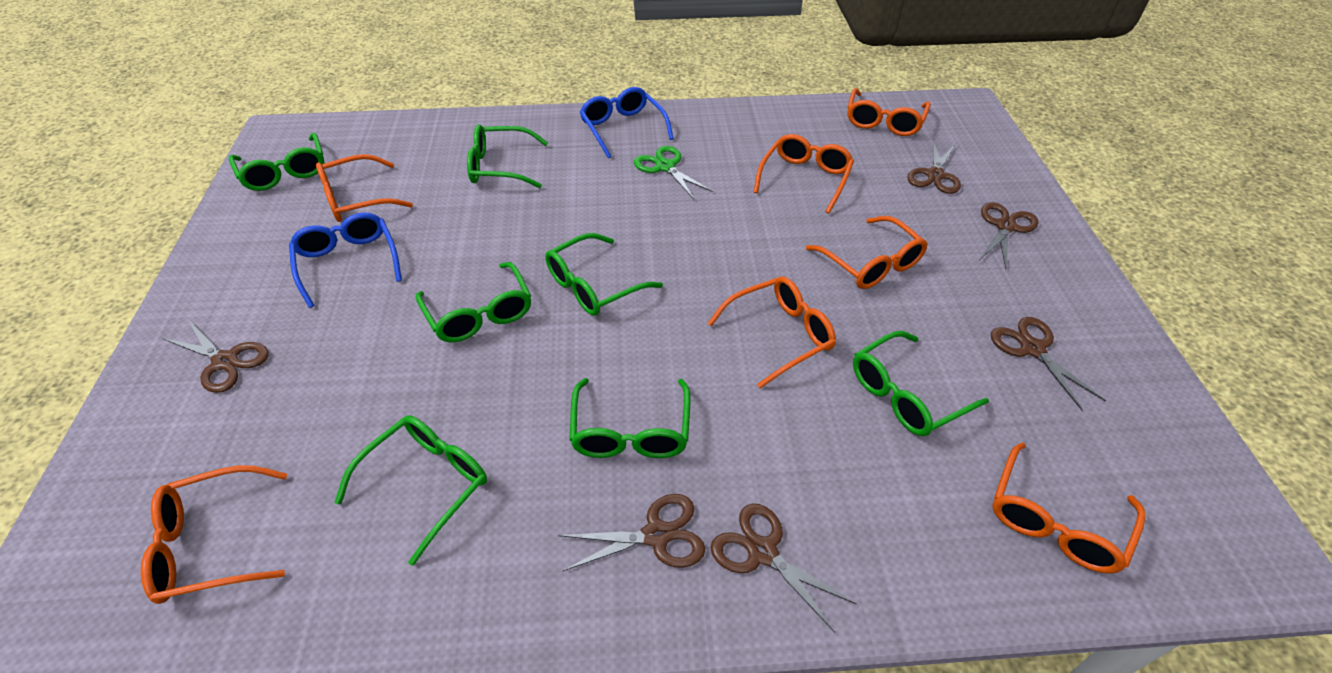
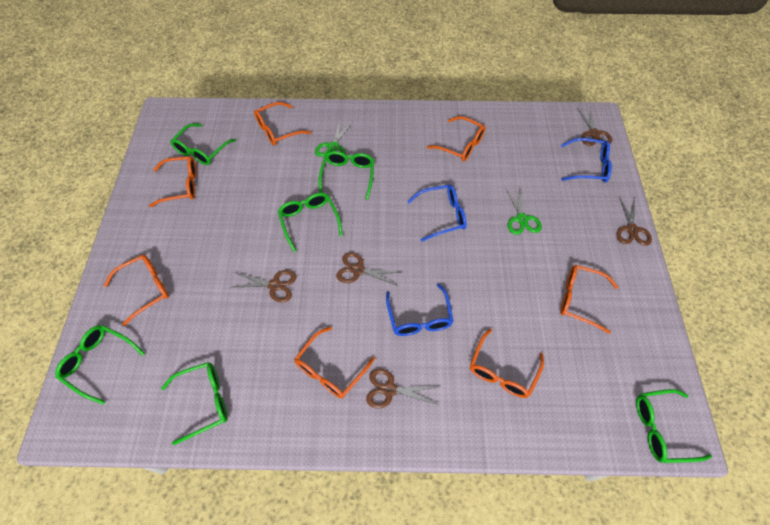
blue glasses: [289,212,402,308] [580,87,674,158] = 2 -> [386,284,453,336] [408,185,467,241] [561,138,612,182] = 3
brown scissors: [162,320,269,393] [558,494,705,571] [710,504,857,633] [907,140,961,194] [980,202,1038,269] [991,317,1106,410] = 6 -> [232,270,297,303] [336,252,402,286] [366,368,439,409] [578,108,612,146] [616,197,652,246] = 5
green glasses: [229,133,324,191] [334,415,487,566] [416,262,531,342] [467,124,548,188] [545,233,663,316] [569,378,690,458] [853,331,989,436] = 7 -> [55,325,145,405] [161,362,227,445] [170,124,236,165] [278,193,343,252] [318,151,374,200] [636,389,712,463] = 6
green scissors: [634,146,713,199] = 1 -> [315,120,352,157] [505,187,542,235] = 2

